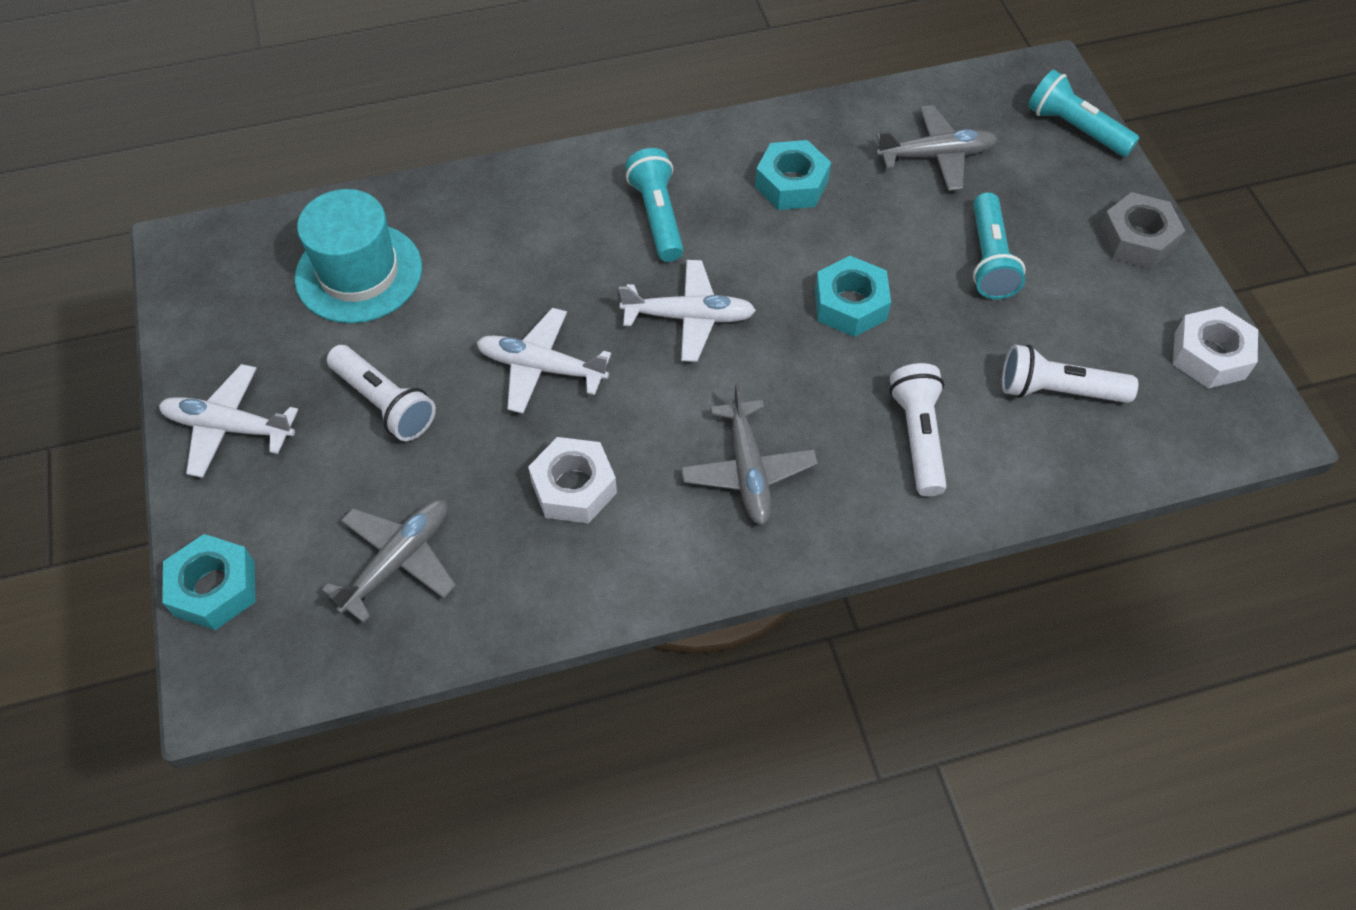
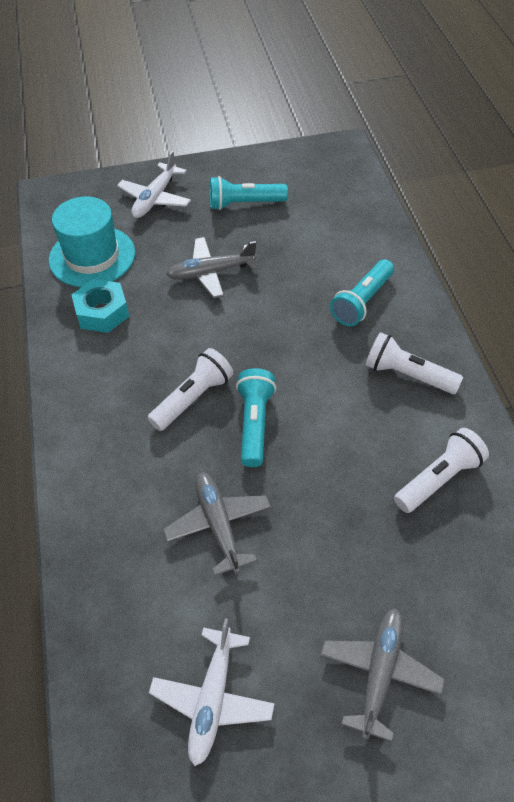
grey nut: [1099,192,1185,269] = 1 -> none = 0
turquoise nut: [162,534,256,630] [755,140,831,210] [815,256,891,337] = 3 -> [71,279,129,333] = 1
white nut: [528,437,617,523] [1173,307,1258,388] = 2 -> none = 0
white plane: [159,364,298,478] [476,308,611,414] [619,260,756,362] = 3 -> [117,151,191,218] [149,618,275,766] = 2

